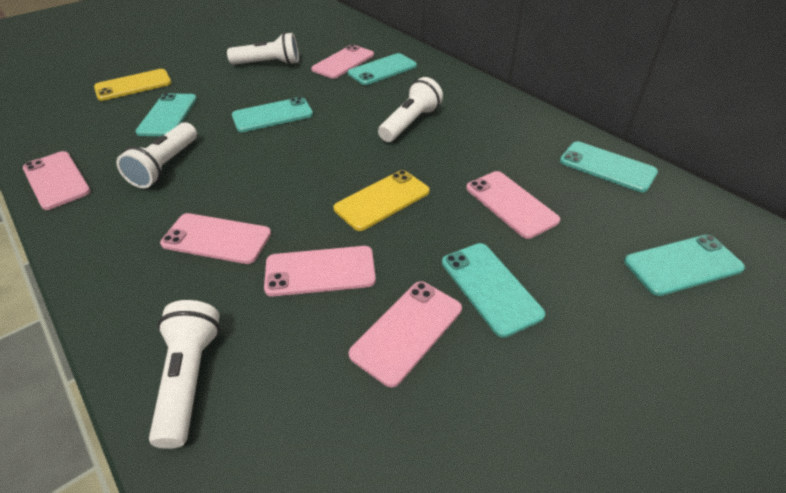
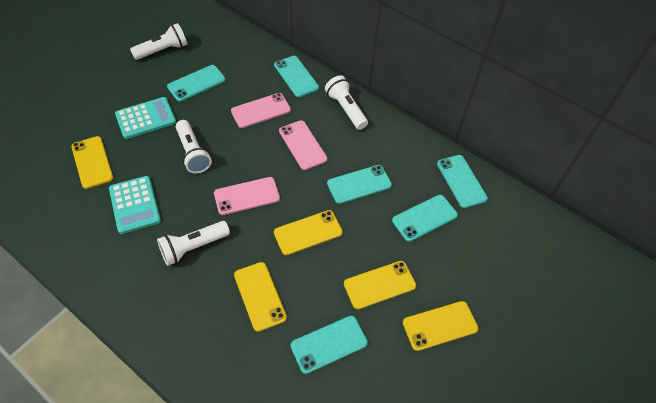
pink phone: [23,151,91,210] [160,213,271,264] [264,246,376,297] [311,45,374,78] [348,281,462,387] [466,171,560,239] = 6 -> [214,177,280,215] [231,93,291,128] [279,120,327,170] = 3
turquoise calculator: none = 0 -> [109,176,161,234] [115,97,176,139] = 2
yellow phone: [94,69,172,101] [333,170,430,231] = 2 -> [71,136,113,189] [234,262,287,332] [274,210,343,255] [344,261,416,309] [403,301,478,351] = 5

